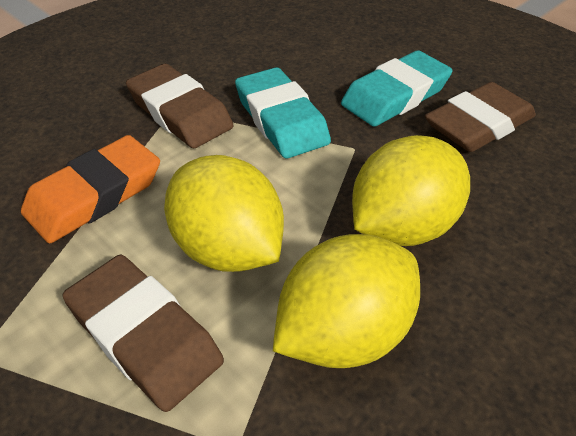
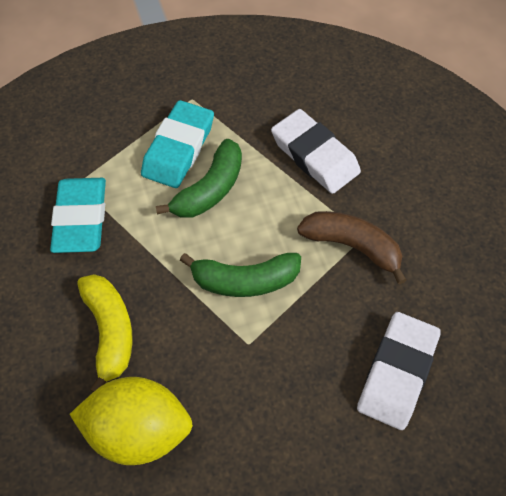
brown banana: none = 0 -> [297,211,407,285] = 1
brown eraser: [63,254,224,412] [126,64,234,149] [425,82,536,152] = 3 -> none = 0
green banana: none = 0 -> [156,139,242,218] [180,253,301,297] = 2
orange eraser: [21,135,160,244] = 1 -> none = 0
white eraser: none = 0 -> [271,109,361,194] [357,312,441,430] = 2
yellow banana: none = 0 -> [77,274,133,392] = 1
yellow lemon: [164,155,284,272] [273,234,420,368] [352,135,470,246] = 3 -> [70,377,193,465] = 1

